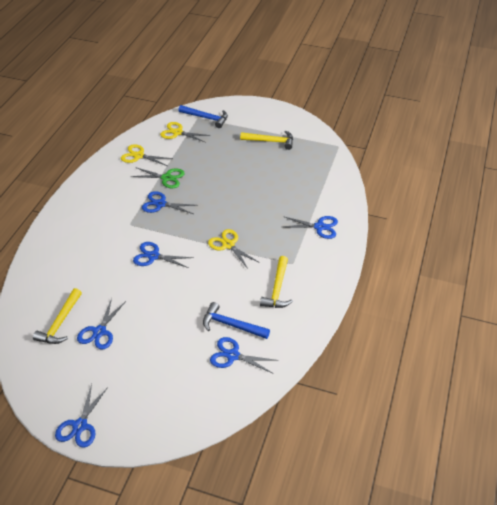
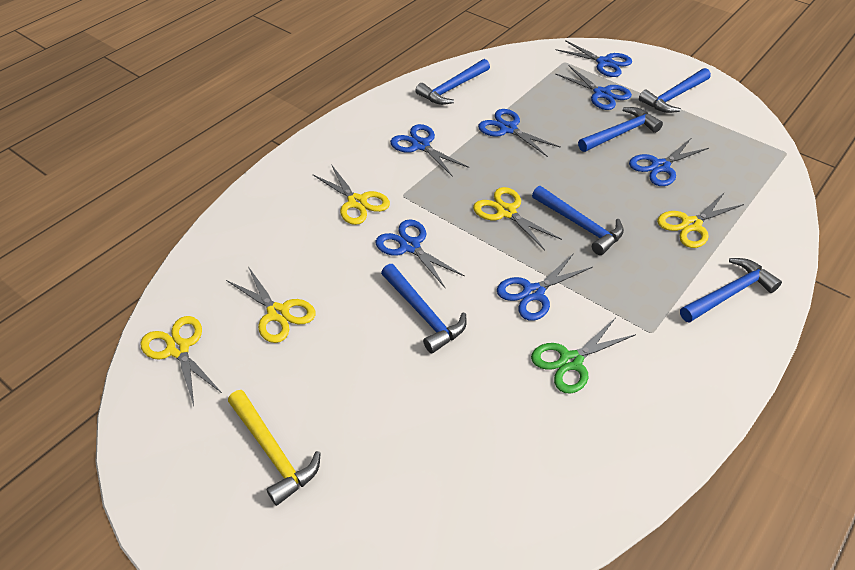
blue hammer: [178,105,228,128] [203,302,270,339] = 2 -> [381,264,467,354] [415,59,490,105] [532,186,624,255] [578,107,663,152] [639,68,711,113] [680,258,782,323] = 6
blue scissors: [55,384,108,448] [77,298,126,350] [133,242,194,268] [142,191,197,214] [210,337,278,373] [283,216,338,239] = 6 -> [376,219,465,288] [390,124,469,177] [478,109,561,157] [497,253,593,321] [555,40,632,77] [556,66,632,110] [629,138,709,186] = 7
yellow hammer: [33,288,82,344] [240,131,293,150] [260,256,293,308] = 3 -> [228,390,321,506] = 1
yellow scissors: [121,144,173,166] [160,122,211,142] [208,229,260,269] = 3 -> [140,316,222,406] [226,267,315,343] [312,164,390,225] [473,187,562,250] [657,192,744,248] = 5

